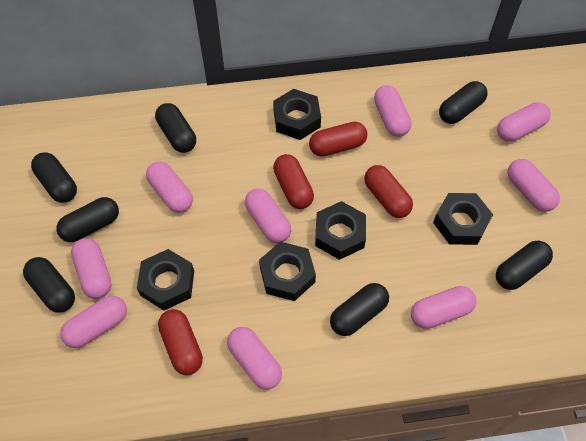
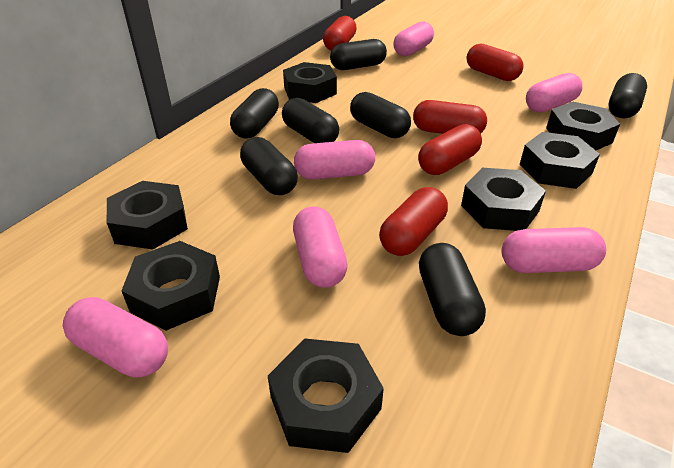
black nut: [137,249,194,310] [259,242,316,301] [273,89,321,140] [315,201,366,260] [433,193,493,245] = 5 -> [107,181,188,250] [121,241,220,331] [268,338,384,453] [283,62,337,103] [461,168,546,231] [520,132,600,189] [546,102,620,150] = 7
pink capsule: [60,296,127,348] [71,238,112,299] [146,162,193,213] [227,327,282,389] [245,189,291,243] [374,85,411,137] [411,286,476,329] [497,102,551,142] [508,159,560,212] = 9 -> [63,297,168,378] [293,207,348,288] [294,140,375,180] [393,22,434,56] [502,227,606,273] [526,73,583,112] = 6
red capsule: [158,309,203,375] [273,154,314,209] [309,122,367,157] [364,165,413,218] = 4 -> [323,16,357,51] [379,187,448,256] [413,100,487,134] [418,124,482,175] [466,44,524,81] = 5

